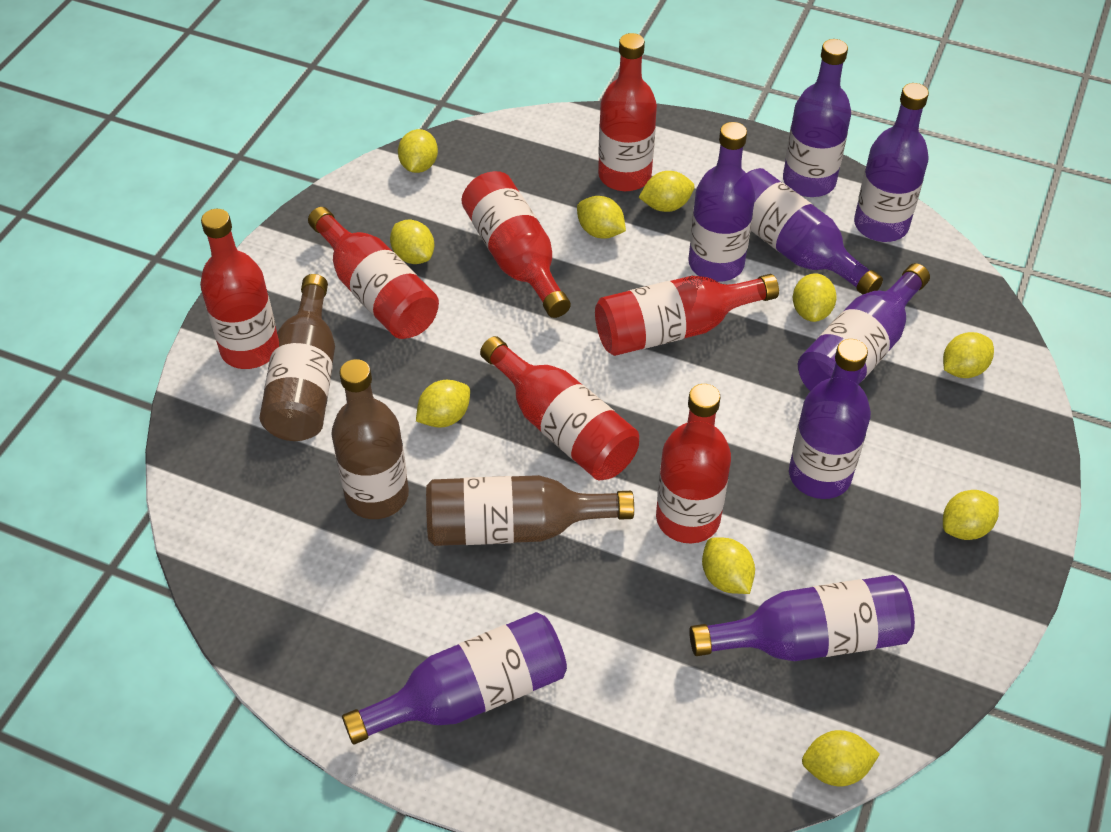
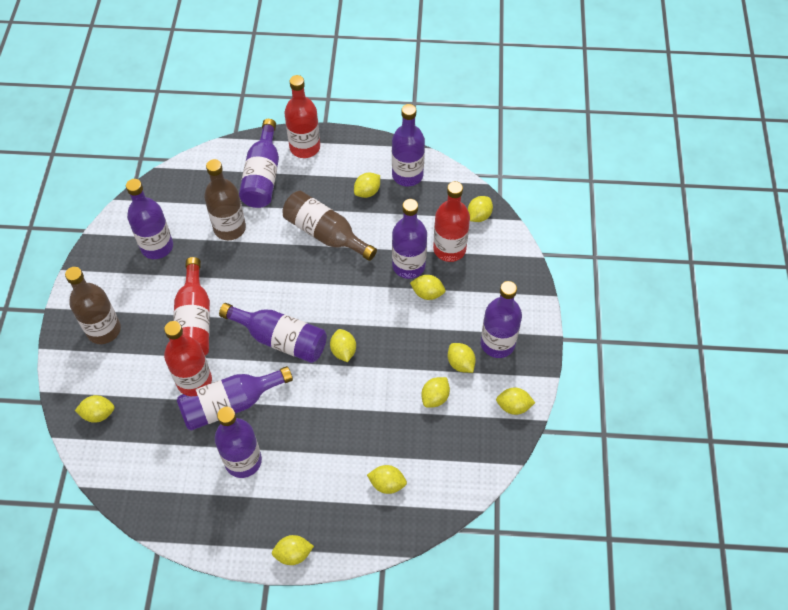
red bottle: [200,209,277,369] [308,207,439,339] [462,171,571,318] [480,336,639,480] [595,274,779,356] [598,33,657,191] [656,384,731,543] = 7 -> [164,321,212,394] [173,257,210,356] [285,75,320,158] [433,181,470,262] = 4

